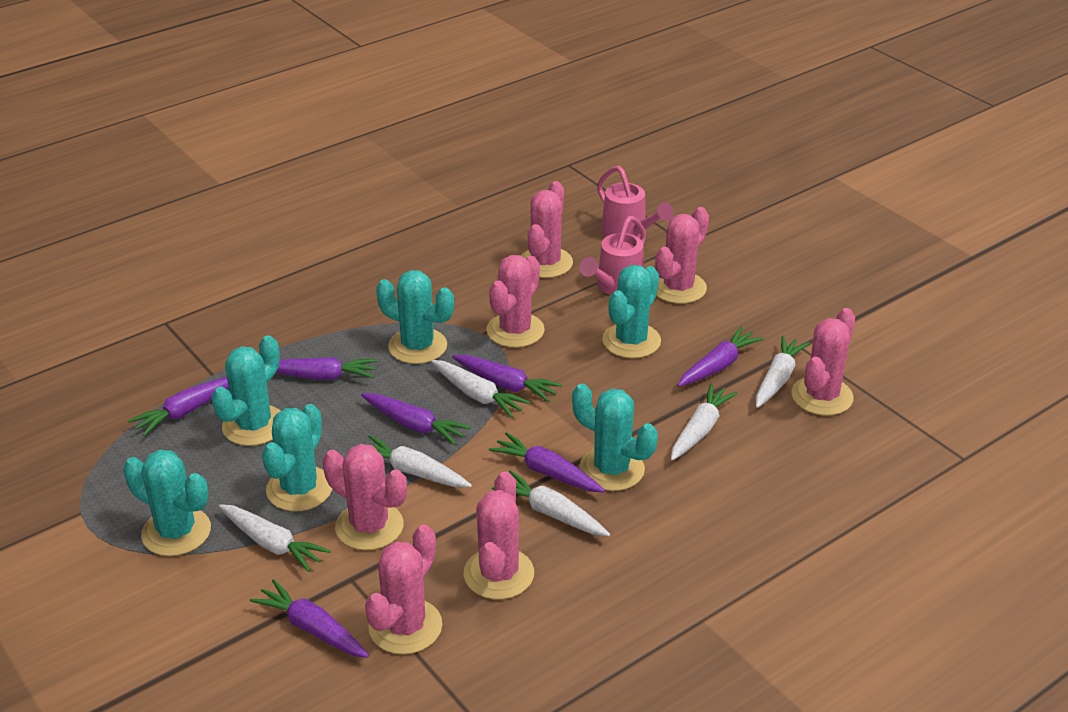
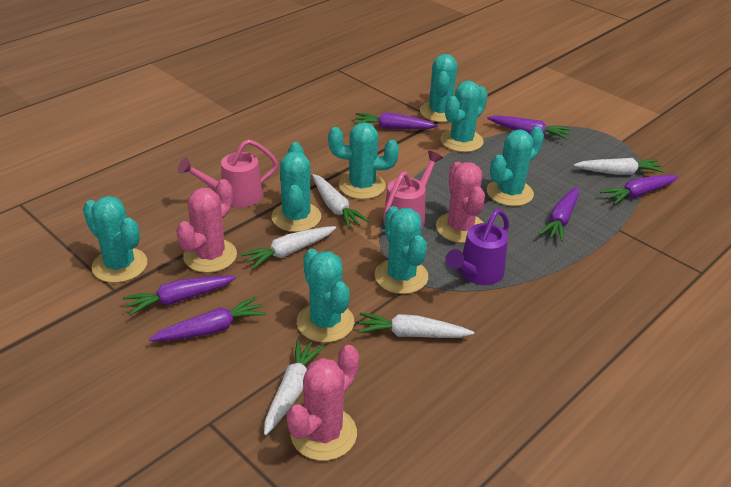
pink cactus: [323,444,407,550] [365,525,442,655] [463,472,534,600] [486,255,545,348] [521,181,573,278] [655,207,709,304] [791,308,855,416] = 7 -> [176,179,237,273] [287,345,359,461] [436,162,485,243] = 3
purple carrot: [128,377,229,436] [250,579,369,658] [276,357,377,380] [361,393,471,445] [452,355,562,402] [489,432,605,492] [678,327,764,386] = 7 -> [123,275,236,316] [149,297,266,341] [354,112,438,129] [487,115,571,140] [539,186,579,242] [600,175,678,204] = 6
purple watering can: none = 0 -> [445,209,509,285] = 1
turquoise cactus: [123,450,211,556] [211,335,281,446] [262,404,332,512] [376,270,454,364] [572,384,658,491] [602,265,661,358] = 6 -> [83,196,147,283] [272,142,321,232] [297,249,354,343] [328,122,399,199] [375,206,428,294] [420,54,458,122] [441,81,488,152] [487,127,544,206] = 8
white carrot: [219,504,331,572] [365,435,472,487] [431,360,531,418] [492,470,610,536] [671,383,738,461] [755,335,810,408] = 6 -> [241,226,336,269] [264,339,325,435] [312,174,369,229] [357,312,474,338] [574,158,665,175] = 5

